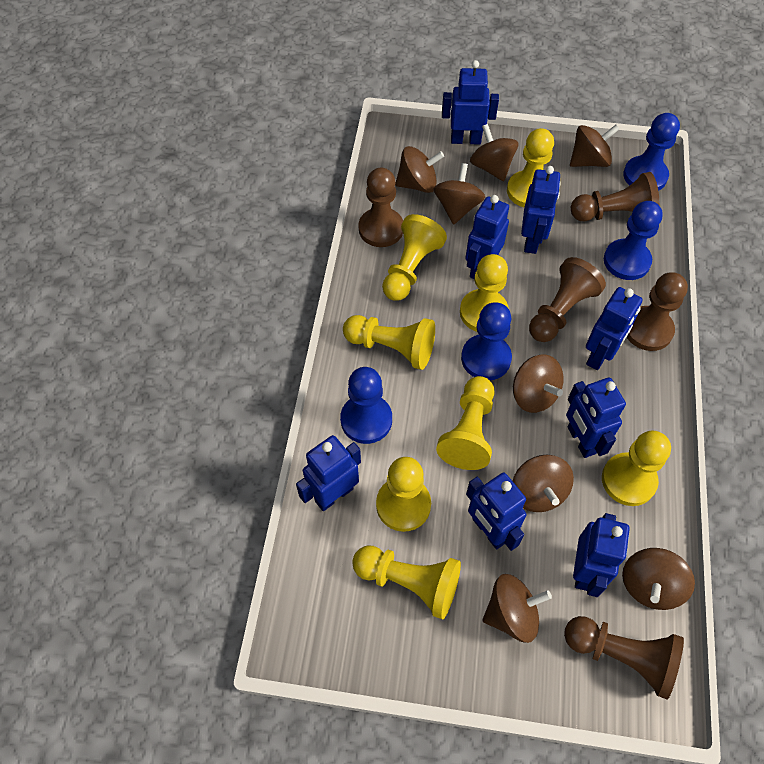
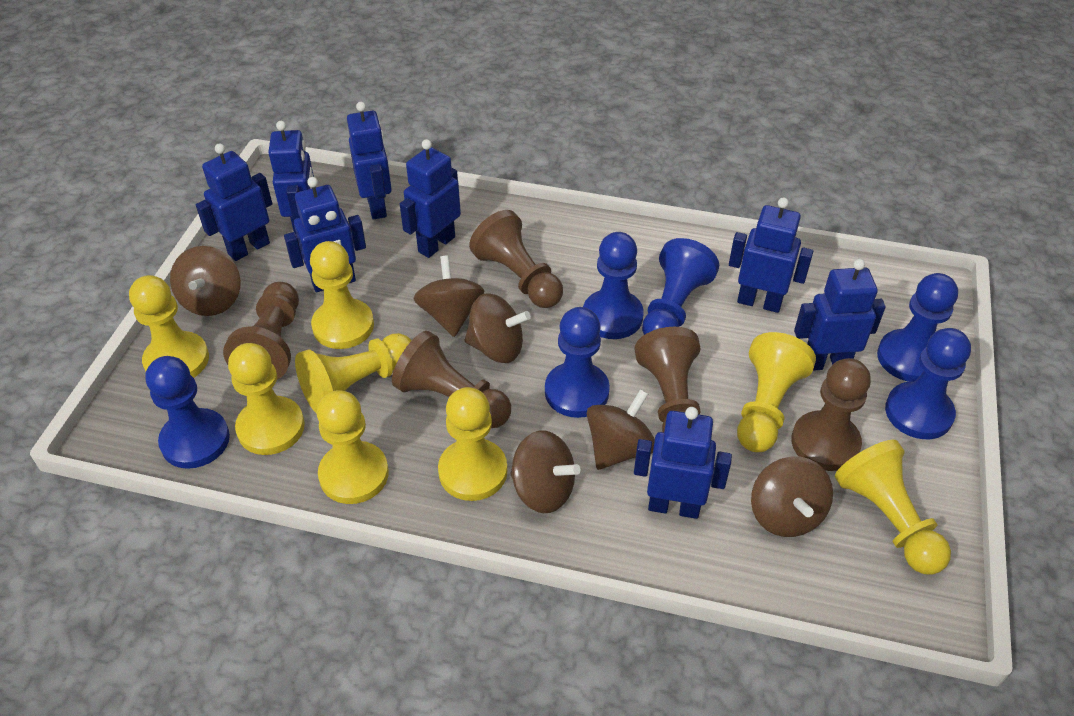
blue pawn: [340,367,392,444] [461,302,512,380] [604,201,663,280] [623,113,680,191] = 4 -> [145,356,230,469] [545,307,610,418] [583,232,644,339] [642,238,719,335] [877,273,958,382] [885,328,971,439] = 6
brown spinning top: [395,146,444,193] [434,163,485,225] [470,124,519,181] [482,574,552,643] [513,355,564,413] [513,455,574,512] [570,125,619,167] [622,548,695,610] = 8 -> [170,246,241,316] [413,255,484,337] [465,293,531,363] [510,431,581,513] [587,389,655,470] [751,457,833,537] = 6

